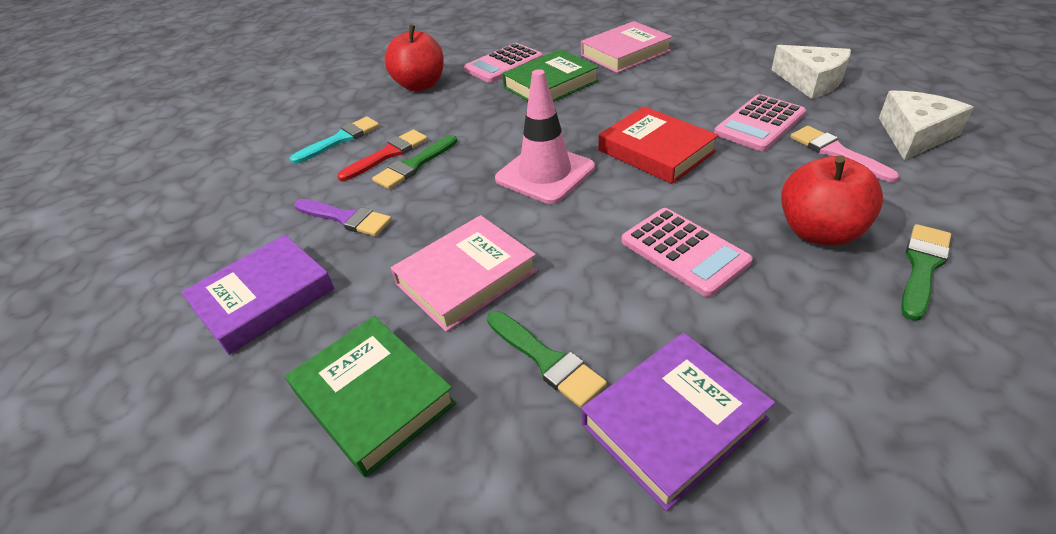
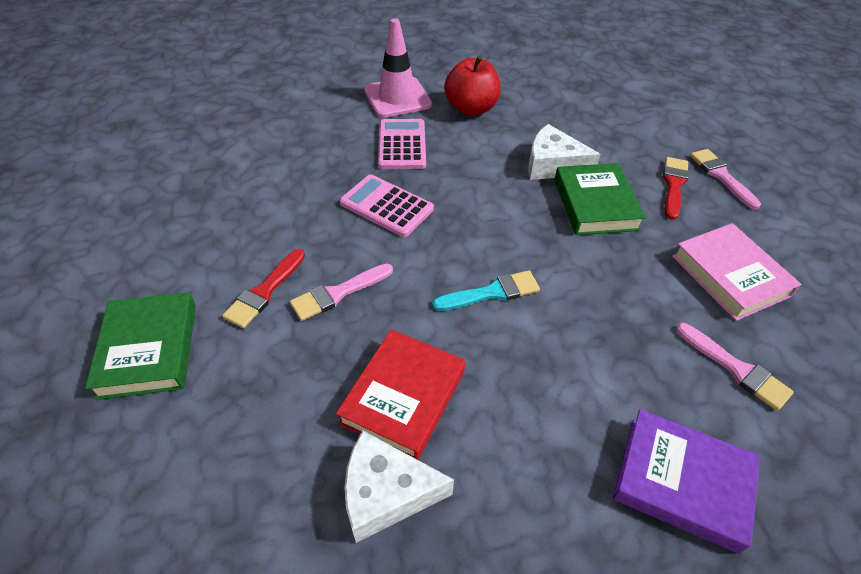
green brush: [372,135,457,189] [487,311,607,408] [901,224,951,321] = 3 -> none = 0
pink book: [391,215,537,332] [581,21,672,73] = 2 -> [672,223,801,321] = 1
pink brush: [790,126,899,182] = 1 -> [290,263,393,321] [676,323,794,411] [690,149,761,210] = 3
pink calculator: [464,43,543,83] [621,208,753,297] [714,94,806,151] = 3 -> [340,174,434,237] [378,119,426,169] = 2
purple book: [181,235,334,355] [581,333,775,511] = 2 -> [613,409,760,554] = 1
purple brush: [294,199,392,236] = 1 -> none = 0
red apple: [384,25,444,91] [781,155,883,246] = 2 -> [444,56,501,116] = 1
red brush: [337,129,428,181] = 1 -> [222,249,305,328] [663,157,689,220] = 2

